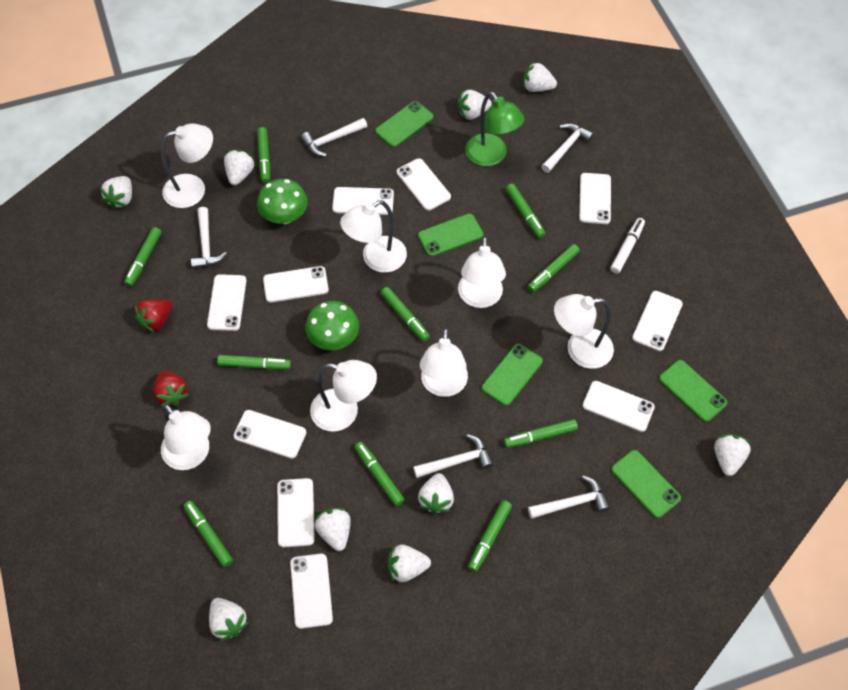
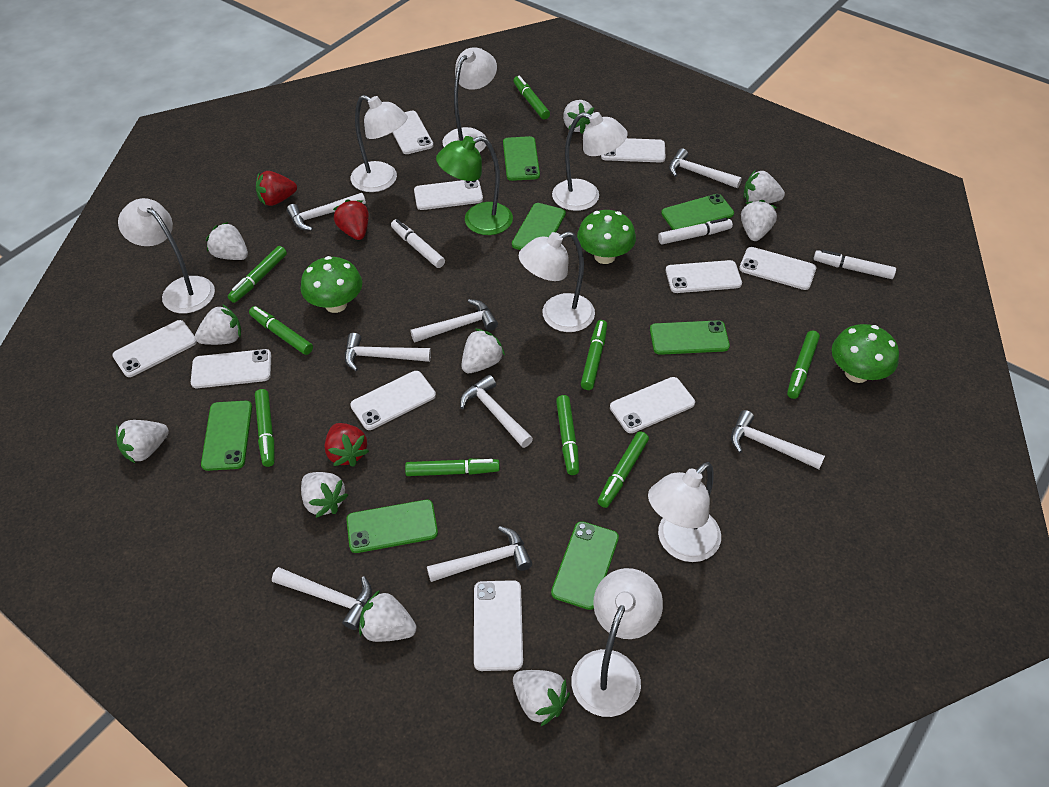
green marker: [124,227,162,287] [183,501,233,567] [217,355,291,370] [257,127,270,183] [354,442,405,506] [381,287,430,342] [468,500,512,572] [504,419,578,448] [506,184,545,238] [527,244,580,292] = 10 -> [228,246,287,303] [249,306,313,355] [255,389,275,467] [405,459,500,476] [513,76,550,120] [556,395,579,475] [581,320,607,390] [598,431,649,508] [787,330,820,399] = 9
green mushroom: [257,179,308,224] [305,301,359,350] = 2 -> [301,256,362,313] [577,210,636,264] [832,324,899,383] = 3
green phone: [375,101,434,147] [418,214,484,257] [481,344,543,406] [611,450,681,518] [659,360,728,422] = 5 -> [201,401,252,471] [346,500,438,553] [503,136,540,181] [512,203,566,250] [551,521,619,610] [650,320,730,355] [661,194,734,230] = 7
red strawberry: [135,299,172,332] [153,370,189,407] = 2 -> [256,171,297,206] [324,423,369,467] [333,199,369,240] = 3
white hammer: [191,207,227,269] [301,118,367,157] [413,434,493,478] [528,476,610,519] [541,123,594,173] = 5 -> [272,567,372,630] [287,193,366,231] [345,333,431,371] [410,299,498,342] [427,526,532,582] [460,375,533,448] [669,148,742,188] [731,410,825,469] = 8
white marker: [610,218,645,274] = 1 -> [391,219,445,268] [658,218,733,244] [813,249,896,279] = 3
white strawberry: [100,176,132,209] [209,598,249,642] [224,150,255,185] [315,508,351,551] [388,544,431,582] [418,473,454,515] [457,90,492,120] [523,62,557,92] [714,435,751,476] = 9 -> [116,420,169,464] [195,304,241,345] [206,222,248,260] [301,472,348,518] [359,590,417,642] [461,328,505,373] [513,670,570,727] [563,100,594,134] [741,200,777,241] [743,170,785,204] = 10

